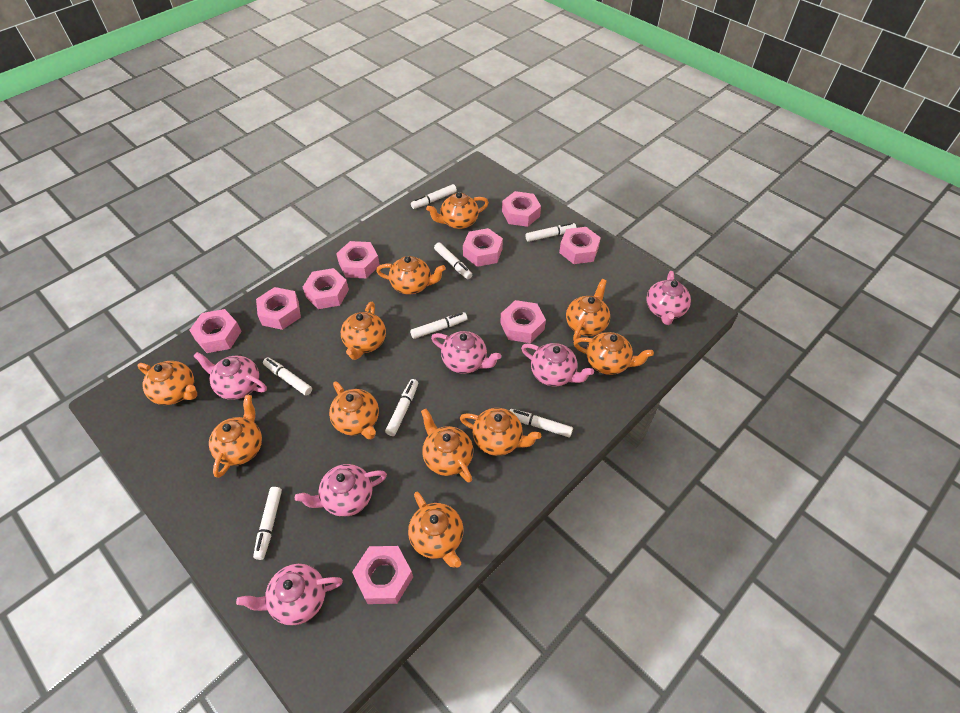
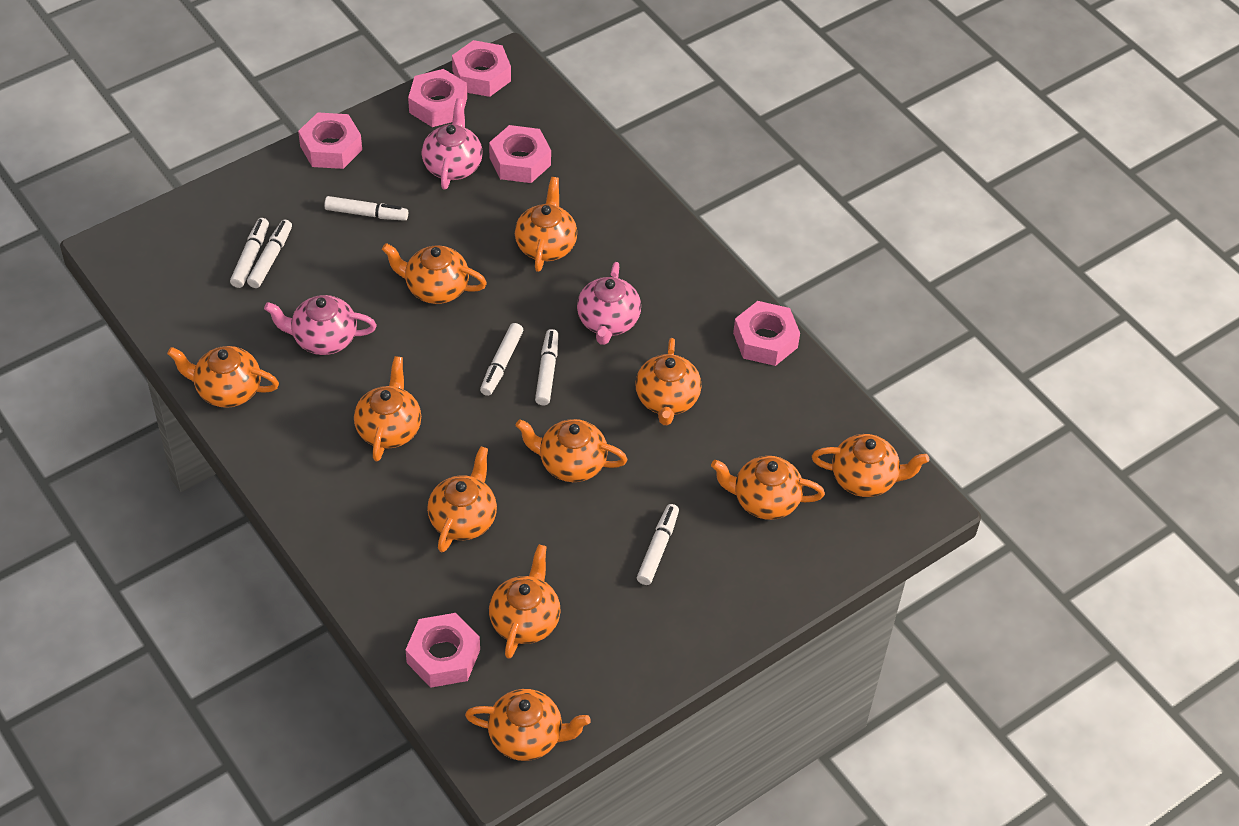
pink nut: [189,309,242,353] [256,287,301,330] [303,268,349,309] [336,241,380,278] [352,546,413,604] [463,228,503,267] [500,300,546,343] [502,191,541,227] [559,227,601,264] = 9 -> [298,112,362,169] [406,613,480,688] [408,69,467,127] [452,40,511,97] [489,125,551,183] [733,301,800,366] = 6
pink teapot: [193,352,267,400] [236,564,343,626] [295,464,387,517] [431,331,501,374] [521,343,594,386] [646,271,691,325] = 6 -> [264,295,377,355] [421,98,483,190] [577,262,641,345] = 3
white marker: [253,487,282,560] [263,357,312,396] [385,379,418,436] [410,312,467,339] [411,184,457,209] [434,242,472,279] [509,409,573,437] [525,222,576,242] = 8 -> [230,218,269,288] [247,219,292,288] [324,196,408,221] [480,323,523,396] [535,329,558,405] [637,504,679,585] = 6

